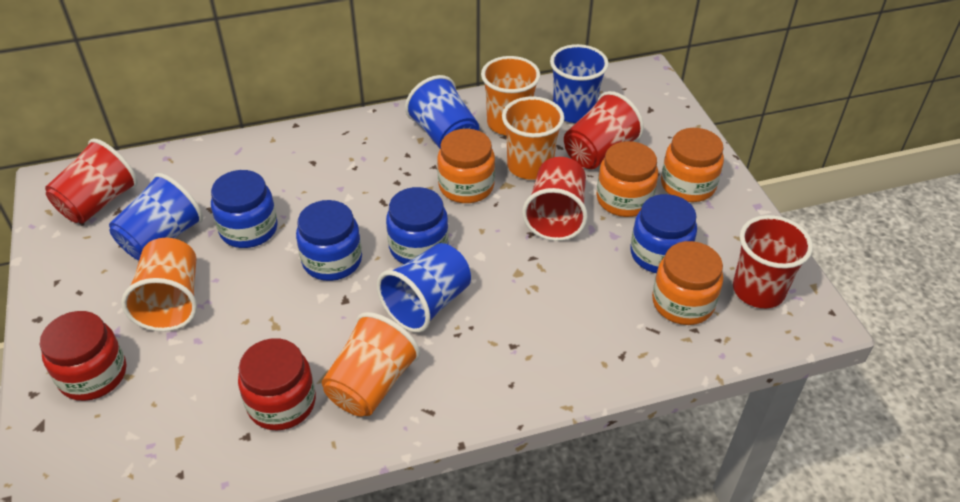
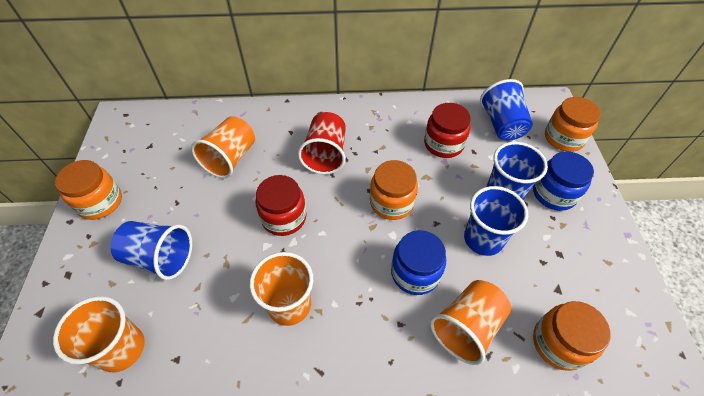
blue jar: [211,170,278,248] [296,200,362,281] [386,187,449,264] [630,194,697,273] = 4 -> [391,230,446,295] [533,151,594,211] = 2
red cup: [45,139,138,224] [522,157,588,241] [564,91,644,169] [733,215,813,308] = 4 -> [298,112,346,174] = 1

